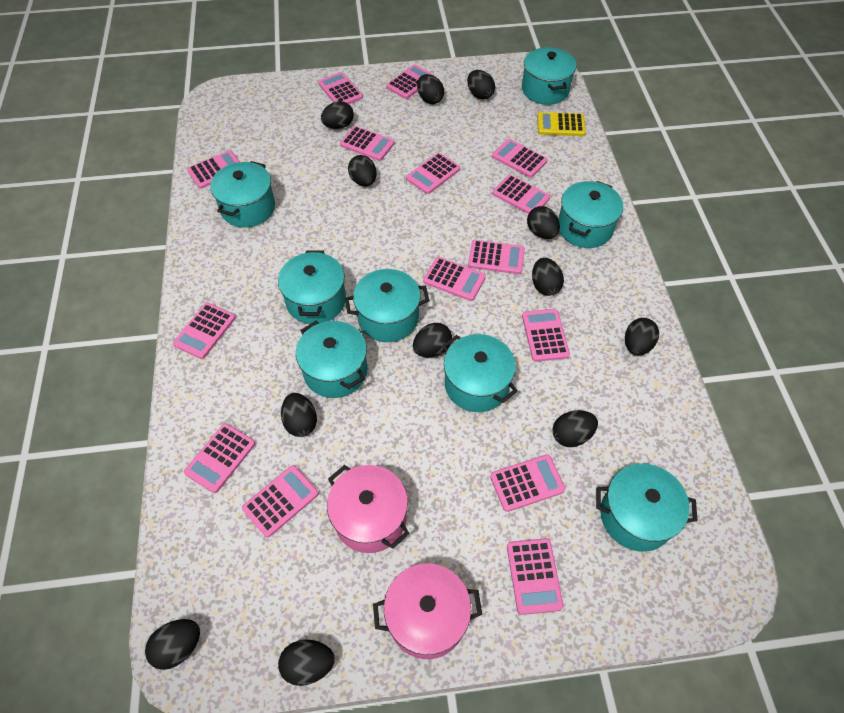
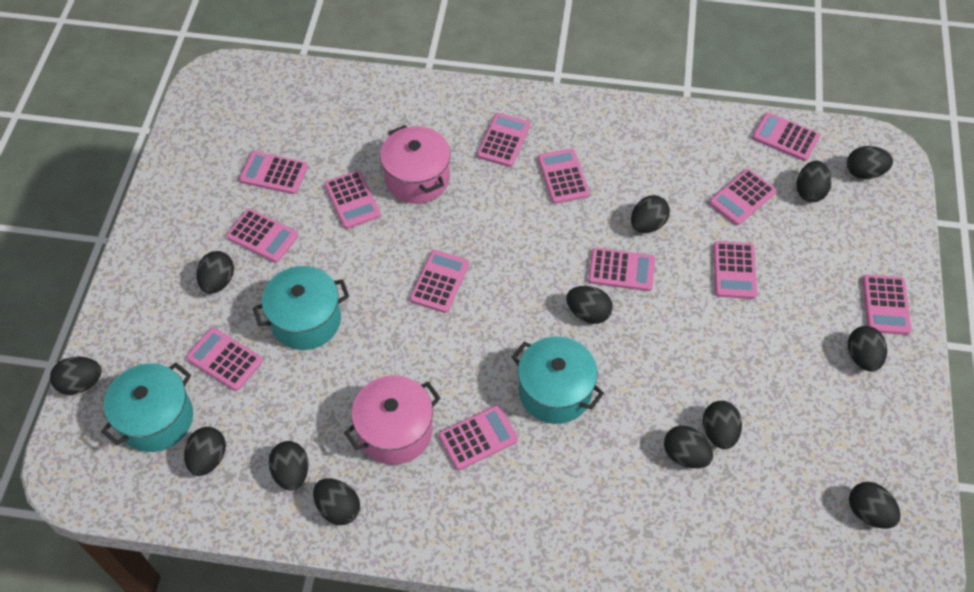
black egg: [145,619,200,670] [278,639,335,686] [281,393,317,437] [321,101,354,129] [348,155,377,186] [413,323,452,357] [417,74,444,104] [467,70,495,100] [527,206,560,239] [532,258,564,296] [553,410,598,447] [625,318,659,355] = 12 -> [50,356,102,395] [184,427,226,476] [196,251,234,294] [268,441,309,491] [313,478,360,525] [566,286,613,324] [631,195,670,233] [664,426,713,468] [703,401,742,449] [796,161,832,202] [847,146,893,179] [848,326,887,372] [849,482,900,528] = 13
pink calculator: [173,303,236,359] [184,423,255,493] [187,150,240,189] [242,465,319,538] [318,72,363,104] [340,126,395,161] [386,64,435,99] [406,153,460,194] [423,257,486,301] [468,240,525,274] [490,455,566,512] [492,139,548,178] [493,175,550,214] [507,538,564,615] [522,309,570,362] = 15 -> [186,328,263,391] [226,209,298,263] [239,151,308,194] [324,170,381,229] [410,250,469,313] [439,405,518,470] [477,113,530,167] [538,149,590,204] [588,248,655,291] [709,169,776,226] [713,241,757,299] [752,112,820,161] [862,275,911,335] = 13
turquoise pot: [210,161,275,228] [278,250,346,324] [296,321,368,398] [345,269,429,342] [442,334,518,412] [522,47,576,105] [558,181,623,248] [596,464,698,552] = 8 -> [101,363,193,452] [253,266,349,350] [512,336,604,424] = 3
yellow calculator: [537,112,586,136] = 1 -> none = 0

